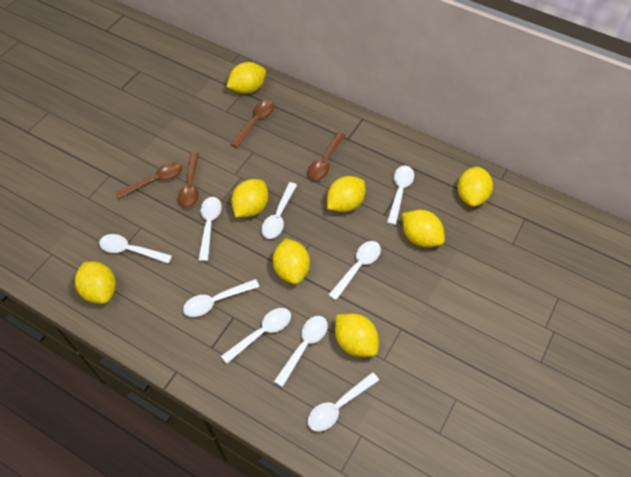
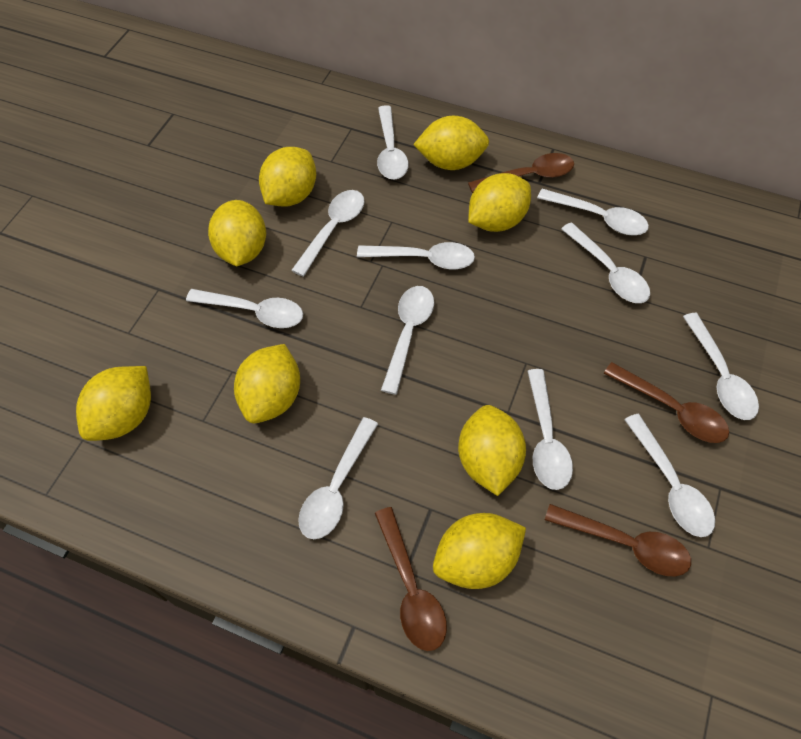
white spoon: [99,234,172,264] [183,279,259,317] [198,197,222,262] [221,308,291,364] [261,182,297,239] [274,316,328,387] [308,372,379,432] [328,241,381,300] [387,166,414,225] = 9 -> [186,289,303,328] [291,190,364,277] [298,417,378,539] [357,242,475,269] [377,105,408,179] [381,286,434,395] [527,369,573,490] [537,189,649,235] [561,222,650,303] [624,414,715,537] [683,313,759,420] = 11

